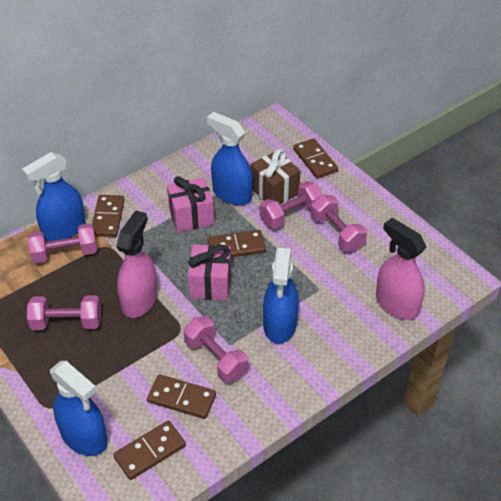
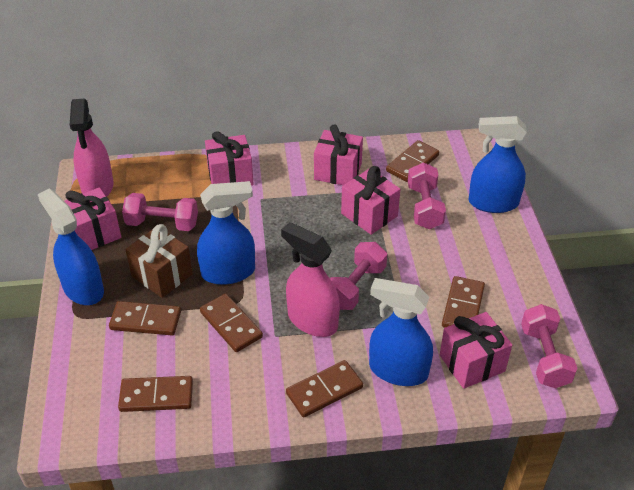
brown domino: [92,195,125,237] [113,420,186,480] [147,374,216,419] [208,230,266,257] [293,138,338,179] = 5 -> [109,301,181,335] [118,376,193,412] [200,294,263,352] [286,360,363,417] [386,140,439,182] [442,276,485,328] = 6
pink dumbbell: [27,295,101,330] [28,223,97,264] [183,316,248,383] [259,181,323,229] [311,195,367,251] = 5 -> [122,193,198,231] [330,242,387,310] [408,163,446,229] [521,304,577,388] = 4
pink gift: [167,176,214,233] [188,244,231,301] = 2 -> [65,187,122,250] [205,131,254,186] [314,124,363,185] [341,166,400,235] [440,312,512,389] = 5

